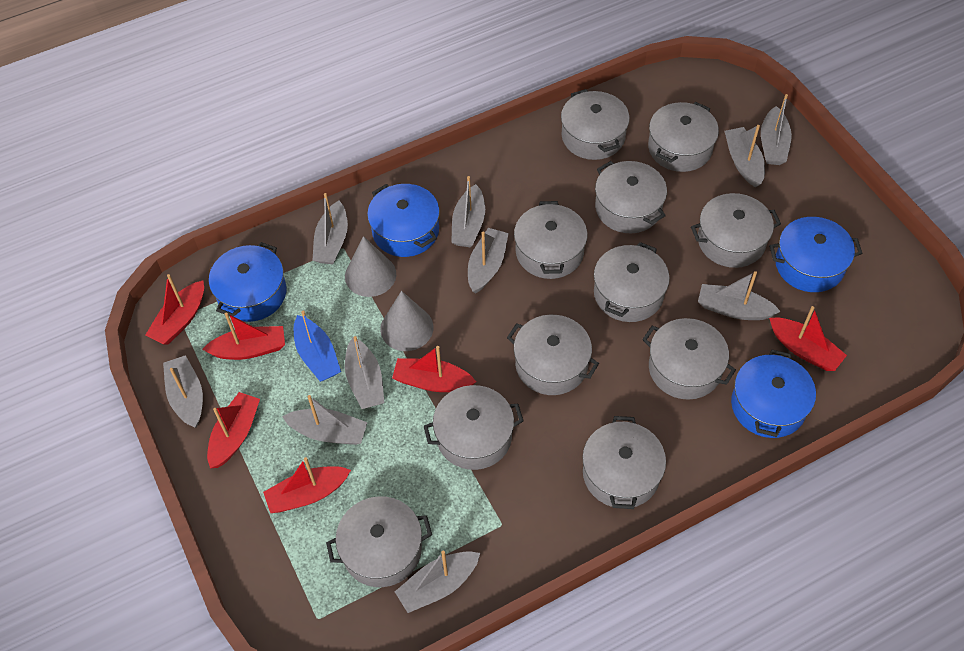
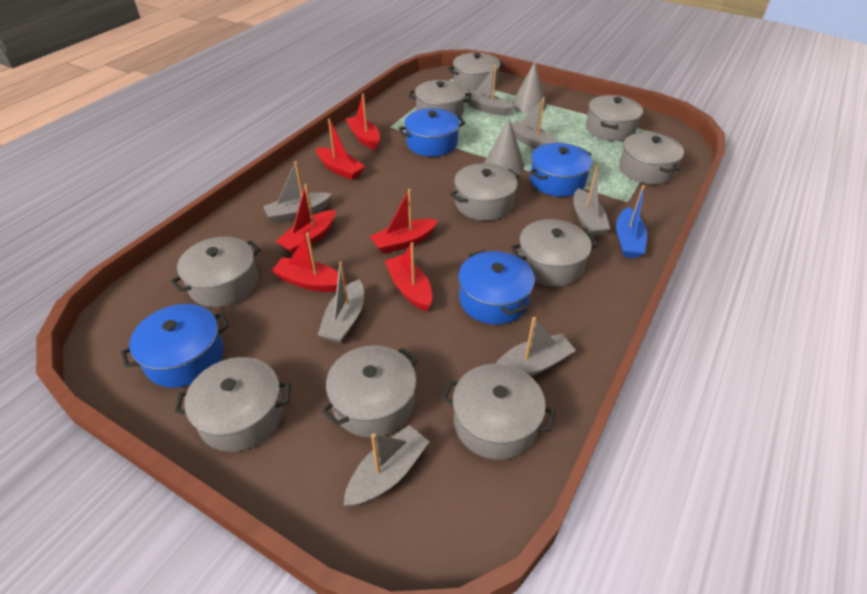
grey boat: [163,355,203,428] [282,395,368,445] [312,193,348,264] [345,336,385,409] [395,551,480,613] [451,176,485,247] [468,228,509,294] [698,271,781,320] [725,125,765,188] [761,94,792,165] = 10 -> [263,161,332,223] [318,262,364,343] [344,425,430,506] [464,65,513,116] [496,317,576,376] [512,97,559,149] [573,165,610,236] = 7
grey pot: [326,496,432,587] [424,385,523,470] [507,315,599,395] [514,201,588,279] [561,89,630,160] [582,416,666,509] [594,242,670,322] [595,161,667,233] [642,318,736,400] [648,102,719,172] [691,193,781,268] = 11 -> [171,237,261,307] [175,357,291,452] [322,345,418,438] [409,80,471,117] [442,364,556,460] [448,53,505,92] [450,163,520,221] [511,219,598,287] [586,95,643,141] [619,132,684,184] = 10

